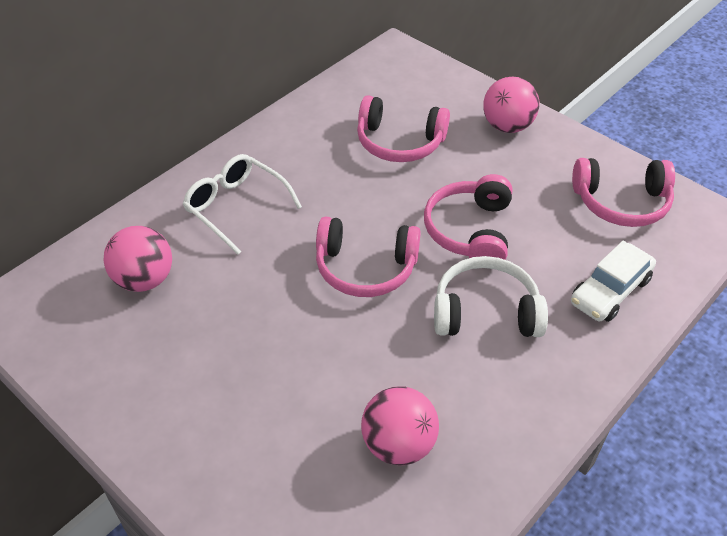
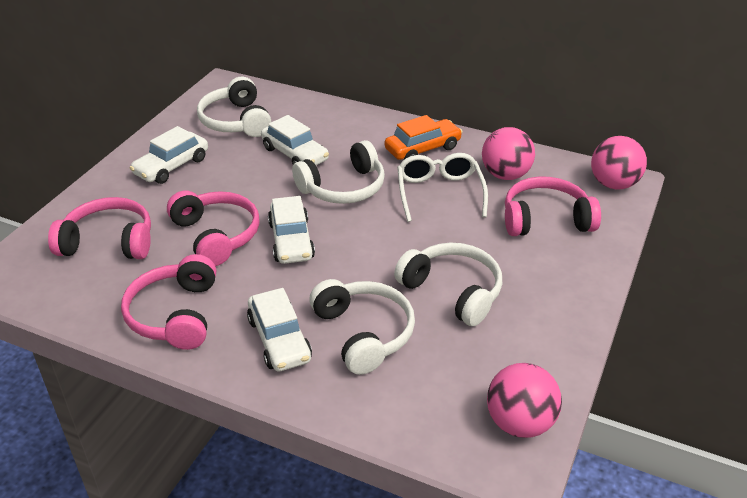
orange car: none = 0 -> [385,115,463,160] = 1
white car: [571,241,656,322] = 1 -> [130,126,208,184] [247,288,312,371] [261,115,329,165] [268,196,315,264] = 4
white headphones: [434,256,548,337] = 1 -> [197,77,271,137] [292,140,385,204] [309,279,415,375] [394,243,502,326] = 4

